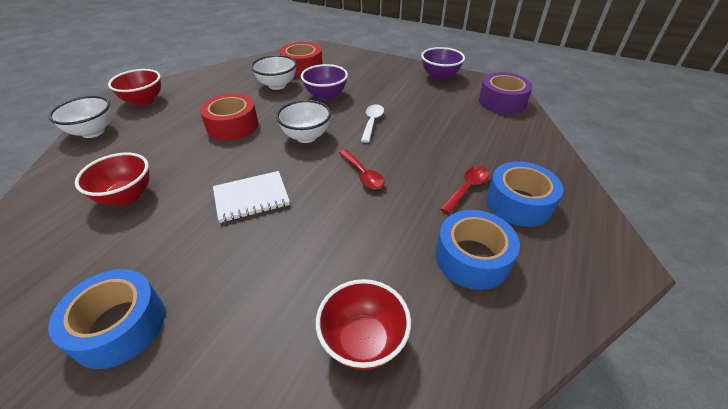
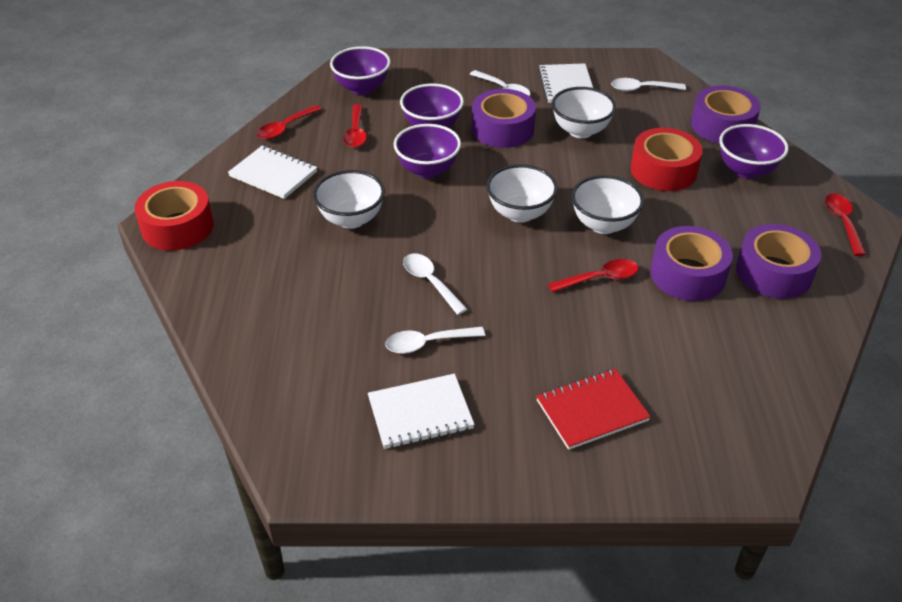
blue tape: [48,269,165,369] [436,210,520,290] [487,161,563,227] = 3 -> none = 0
purple bowl: [301,64,348,101] [421,47,465,81] = 2 -> [330,46,391,95] [394,124,461,178] [400,83,464,128] [719,124,789,179] = 4
purple tape: [479,72,533,114] = 1 -> [472,89,536,148] [651,226,733,301] [691,86,761,144] [736,224,821,299] = 4
red bowl: [75,153,149,206] [108,69,161,106] [316,279,411,370] = 3 -> none = 0
red notebook: none = 0 -> [536,369,651,450] = 1
red spoon: [339,149,385,189] [440,167,489,214] = 2 -> [257,105,322,140] [343,104,367,148] [548,259,638,293] [825,193,866,256] = 4
white bowl: [49,96,111,138] [251,55,297,90] [276,100,331,143] = 3 -> [313,170,385,229] [486,164,558,223] [552,87,616,138] [571,175,644,234] = 4
white notebook: [213,171,290,223] = 1 -> [228,145,317,199] [368,374,475,449] [538,63,593,103] = 3
white spoon: [361,104,384,143] = 1 -> [385,327,485,354] [403,253,467,315] [470,70,531,96] [611,78,686,91] = 4

